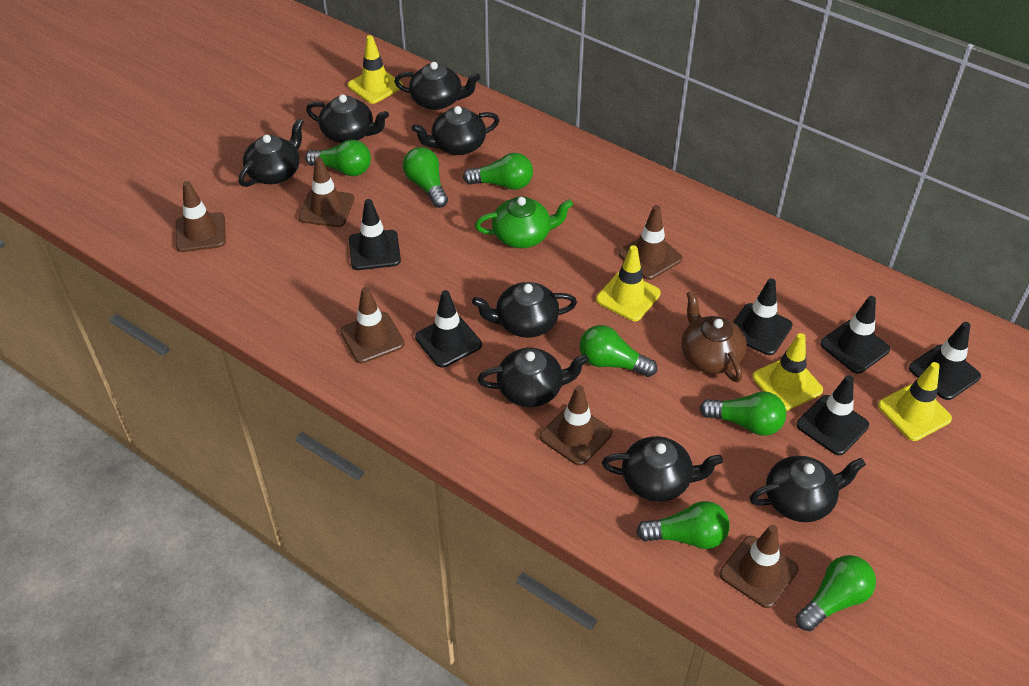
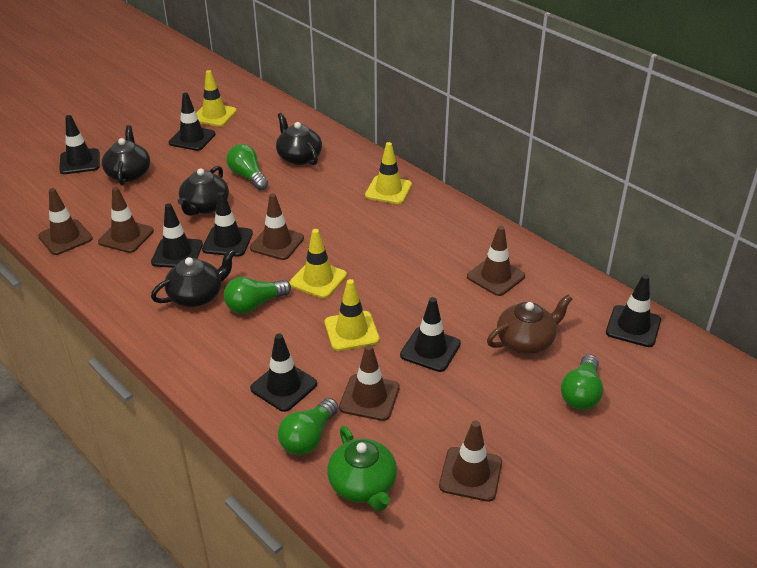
black teapot: [239,118,304,187] [306,94,389,143] [394,62,481,110] [412,106,499,155] [472,282,577,338] [477,348,589,407] [602,436,723,502] [750,456,866,522] = 8 -> [102,125,150,185] [151,249,236,307] [178,166,229,216] [276,113,322,165] = 4
black traffic cone: [349,199,401,270] [415,290,482,368] [733,278,793,355] [796,375,869,455] [820,296,890,374] [909,322,981,400] = 6 -> [59,115,100,174] [151,203,203,268] [169,93,216,151] [202,192,253,256] [250,334,317,412] [400,297,461,372] [606,274,661,347] = 7
green light bulb: [305,140,371,176] [403,147,448,208] [463,153,533,190] [580,325,657,377] [636,501,730,549] [700,391,786,436] [796,555,876,631] = 7 -> [224,277,291,314] [226,144,268,190] [278,398,338,455] [561,354,603,410] = 4

